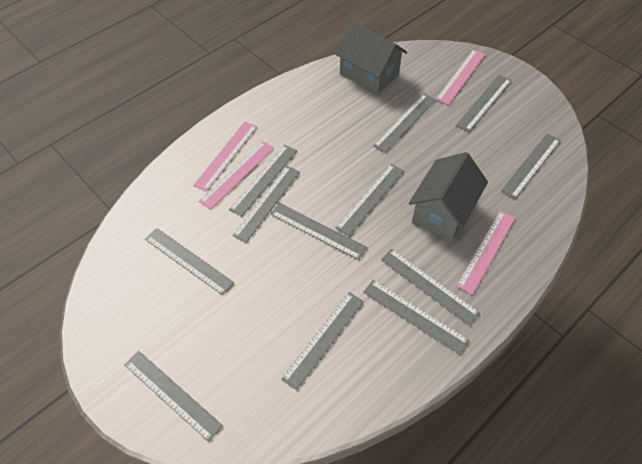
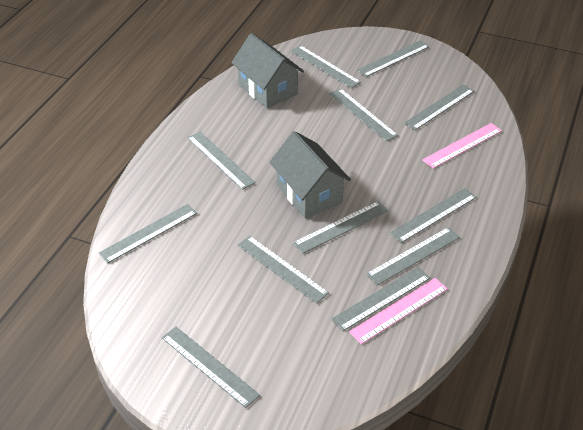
pink ruler: [193,122,257,192] [199,141,274,210] [436,49,486,105] [457,210,515,295] = 4 -> [349,278,448,344] [422,123,502,168] = 2

